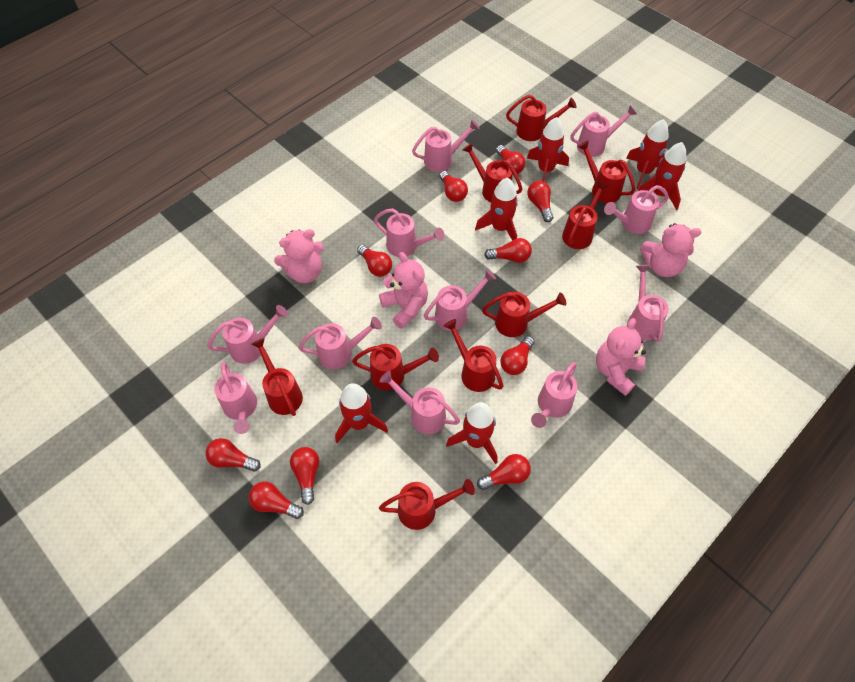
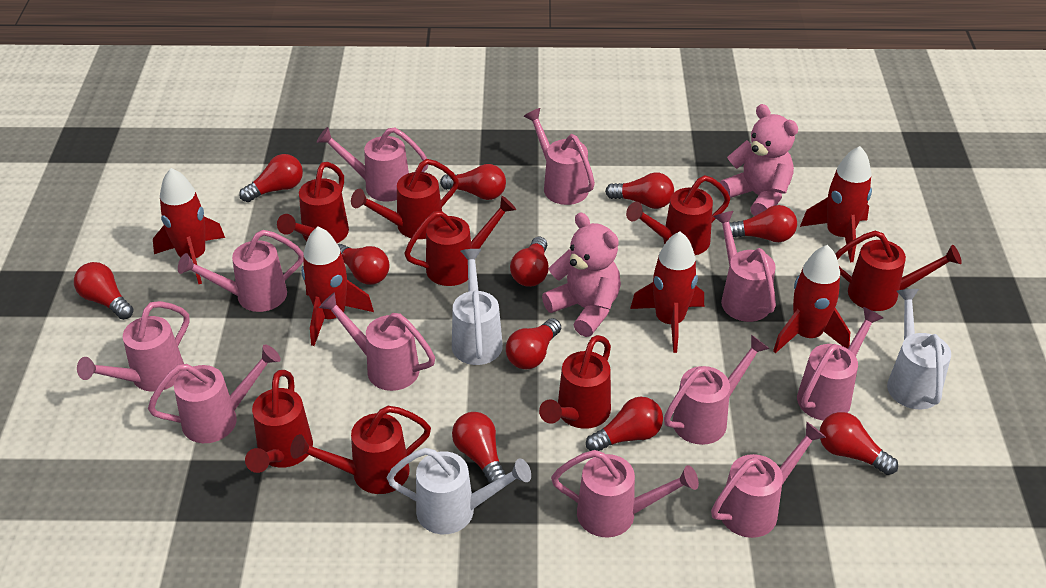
pink teddy bear: [274,229,324,283] [379,252,428,329] [596,318,646,396] [640,223,702,277] = 4 -> [542,213,621,337] [720,104,798,216] = 2
red light bulb: [205,438,261,472] [249,481,304,519] [290,447,319,505] [357,245,392,277] [439,171,468,202] [477,454,531,490] [484,238,532,263] [496,145,526,175] [500,336,534,375] [527,181,553,222] = 10 -> [74,262,134,320] [239,154,303,202] [337,244,389,285] [440,164,506,200] [452,412,506,484] [506,318,561,369] [510,237,549,287] [586,397,663,451] [605,172,674,209] [729,205,797,242] [820,412,898,475] = 11
red rocket: [335,383,388,443] [446,402,498,464] [475,178,518,240] [527,117,569,181] [626,119,669,189] [638,142,686,210] = 6 -> [153,168,225,284] [301,226,374,346] [630,231,704,353] [773,245,850,353] [800,146,872,262] = 5
red watering can: [251,338,303,416] [352,344,439,390] [379,479,475,530] [444,319,504,392] [463,143,522,202] [482,292,566,337] [506,95,577,141] [562,181,608,249] [578,140,635,203] = 9 -> [245,370,313,473] [277,162,349,243] [290,406,431,494] [351,159,459,239] [404,196,516,286] [539,335,611,429] [626,175,730,255] [836,231,962,311] = 8
white watering can: none = 0 -> [387,448,531,534] [452,249,503,365] [887,289,951,409] = 3

